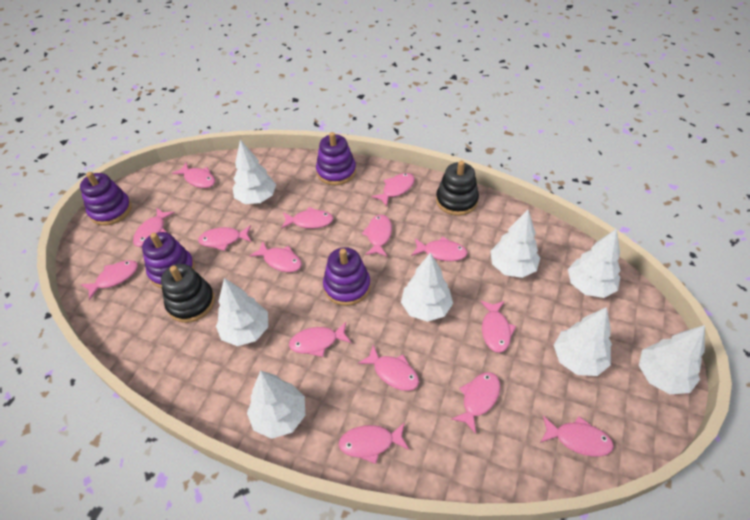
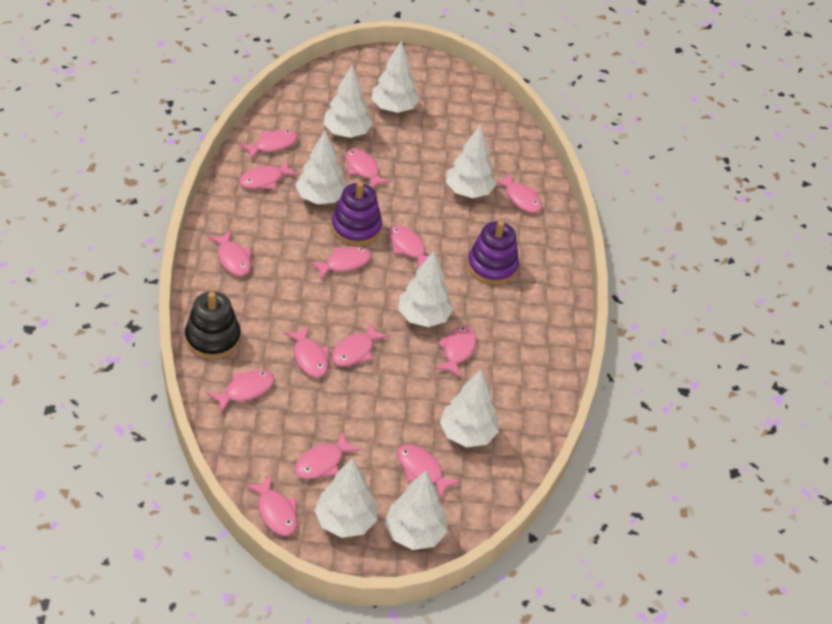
black stacking toy: [161,264,215,323] [436,161,479,216] = 2 -> [185,291,241,359] = 1
pink fish: [80,260,138,300] [133,208,175,247] [172,163,215,188] [198,225,251,251] [250,241,302,272] [281,207,333,229] [289,322,352,357] [339,422,409,464] [358,345,419,391] [361,214,392,257] [371,173,415,207] [411,236,468,261] [451,372,500,434] [480,301,516,353] [540,416,614,457] = 15 -> [207,370,275,413] [208,230,251,276] [239,160,298,189] [240,130,297,159] [245,475,297,536] [284,326,329,377] [294,432,360,479] [309,247,372,280] [331,322,389,367] [345,148,391,188] [389,225,439,268] [397,444,460,498] [435,325,477,378] [495,174,542,213] = 14
purple stacking toy: [80,172,132,226] [142,232,195,288] [316,132,356,185] [323,247,371,306] = 4 -> [331,182,382,246] [467,221,519,285] = 2

